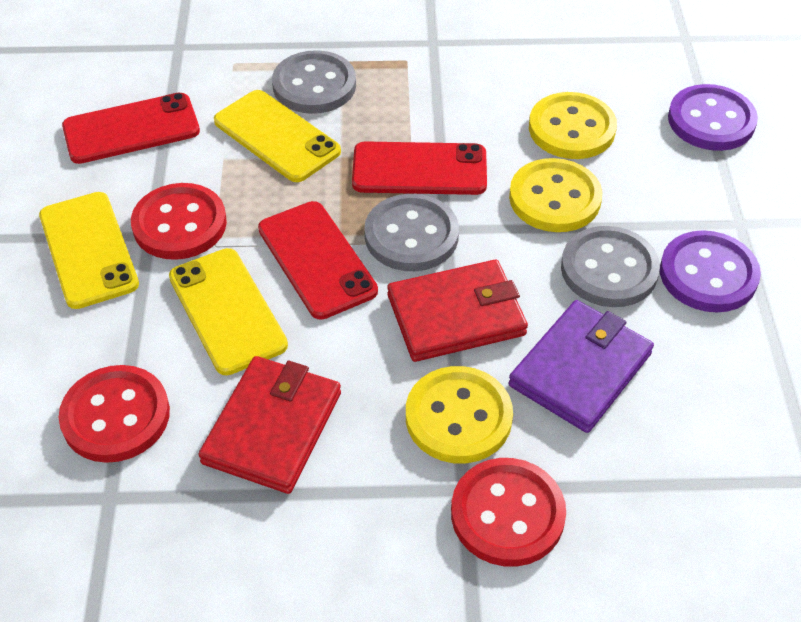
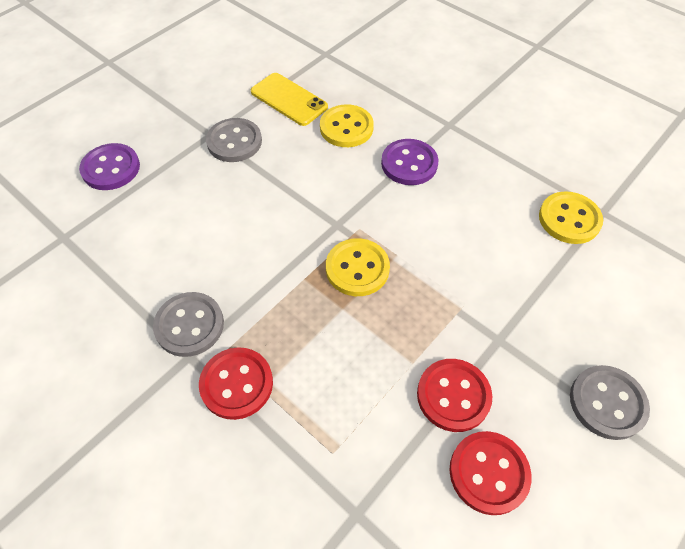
purple wallet: [509,300,654,433] = 1 -> none = 0
red phone: [62,93,200,164] [258,201,378,320] [352,141,487,195] = 3 -> none = 0
red wallet: [198,356,341,494] [387,259,528,362] = 2 -> none = 0
yellow phone: [39,192,139,309] [169,248,288,375] [214,90,341,182] = 3 -> [251,73,328,126] = 1

